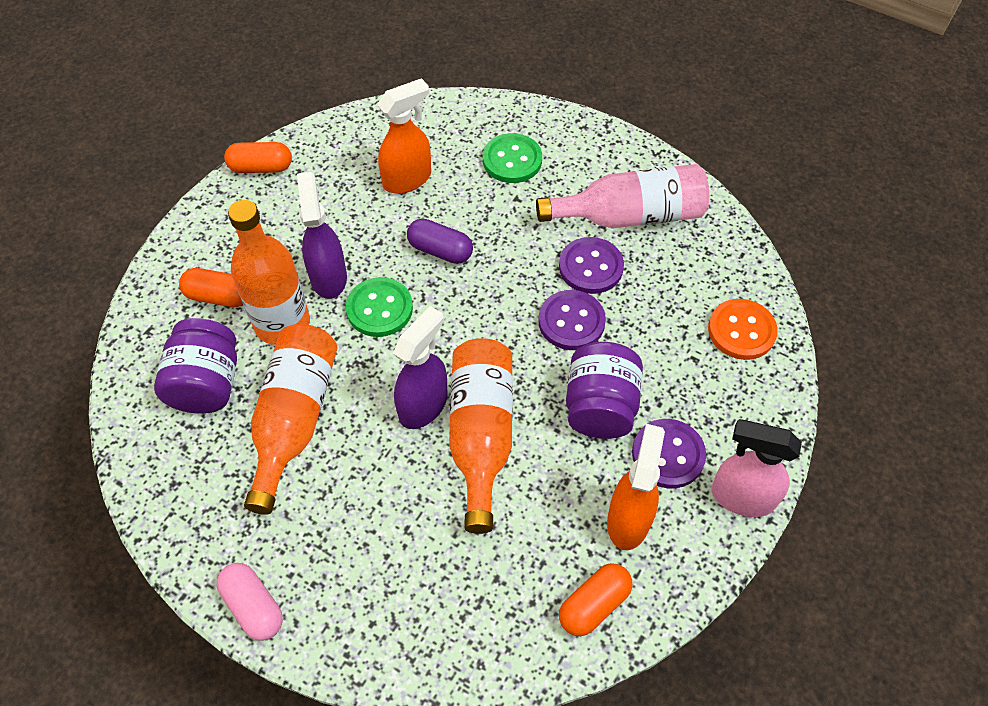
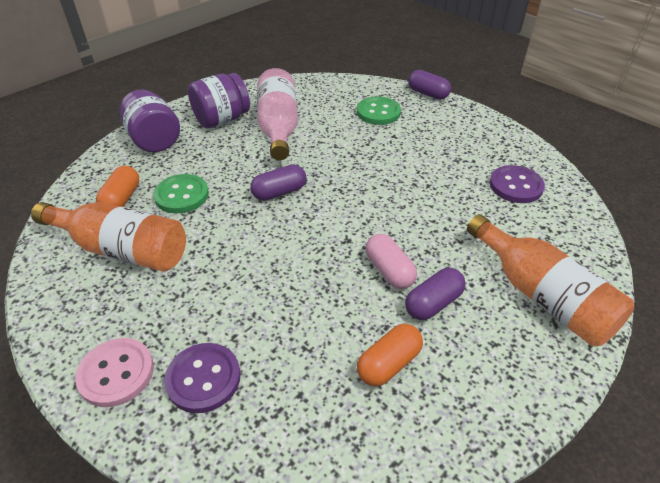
orange bottle: [228,200,310,345] [244,324,338,515] [449,338,513,534] = 3 -> [31,202,186,272] [467,214,634,346] = 2
orange button: [708,299,778,360] = 1 -> none = 0
orange capsule: [179,268,243,307] [224,142,292,173] [559,563,632,636] = 3 -> [96,166,140,207] [357,324,423,387] = 2
orange spray bottle: [377,78,431,194] [607,424,665,550] = 2 -> none = 0
pink button: none = 0 -> [75,338,154,407] = 1
pink spray bottle: [711,419,802,517] = 1 -> none = 0
purple button: [538,290,606,350] [559,237,624,294] [632,419,706,488] = 3 -> [164,343,240,413] [490,165,545,203] = 2
purple capsule: [407,219,473,264] = 1 -> [250,165,306,201] [405,268,466,320] [408,70,451,100] = 3
purple spray bottle: [297,172,347,299] [393,306,447,429] = 2 -> none = 0

